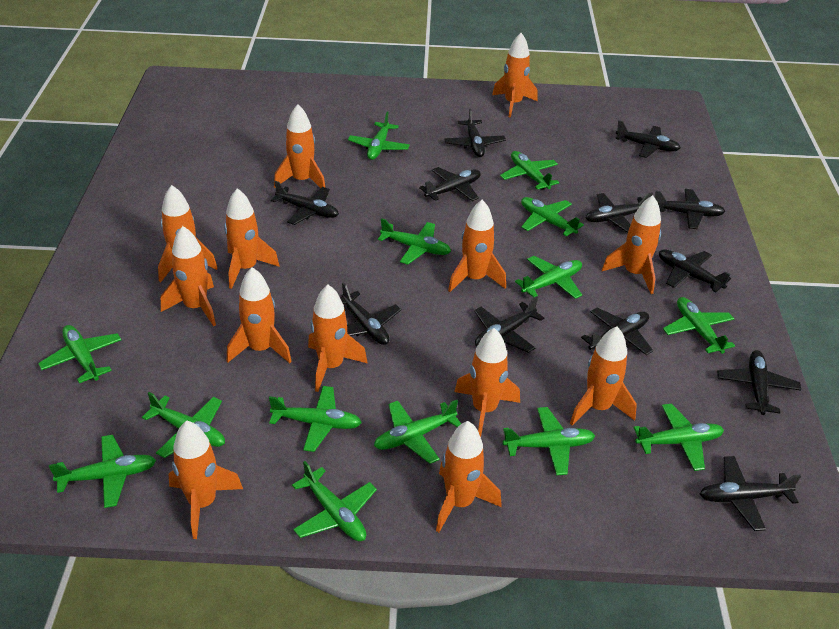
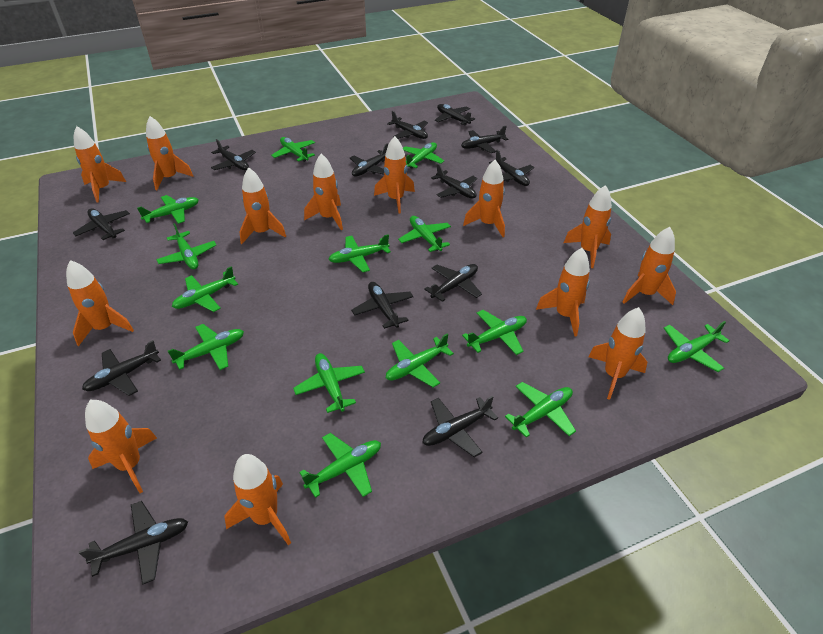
black plane: [271,181,339,225] [340,282,401,345] [419,167,481,201] [444,108,506,157] [474,296,544,353] [581,308,653,355] [586,192,653,233] [615,120,681,158] [655,189,726,229] [659,249,731,292] [700,456,801,531] [717,350,801,415] = 12 -> [73,208,130,240] [79,501,188,585] [82,340,161,396] [211,139,256,170] [350,143,388,177] [351,282,414,329] [387,111,428,139] [422,396,498,457] [424,264,482,302] [431,164,477,199] [435,104,475,126] [461,126,508,153] [489,150,534,186] = 13

